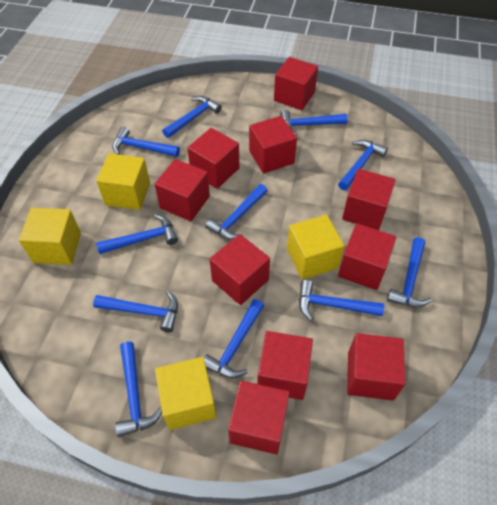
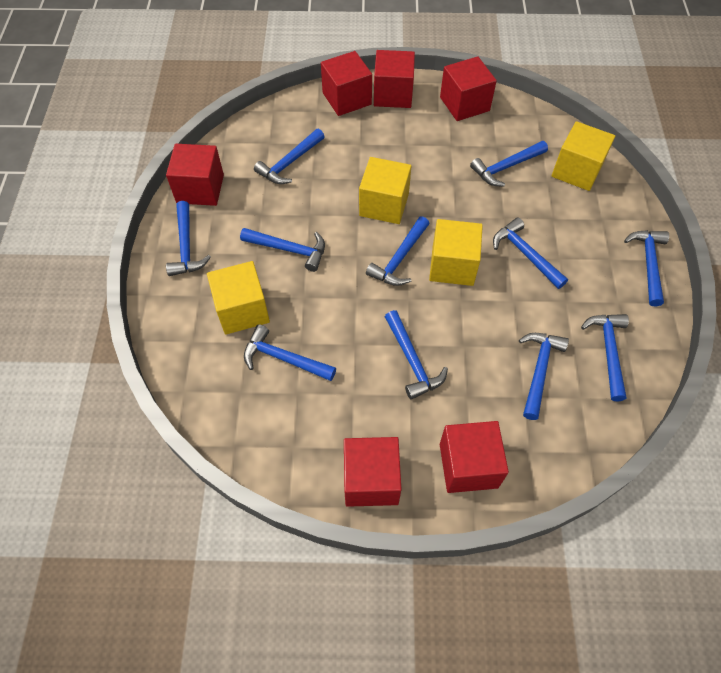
red cube: [155,159,210,221] [187,128,239,189] [210,234,270,305] [228,381,290,454] [249,116,297,174] [257,331,313,400] [274,57,318,110] [338,223,397,290] [342,169,396,230] [347,333,406,400] = 10 -> [166,144,224,206] [321,51,372,116] [344,437,401,507] [374,50,415,108] [440,56,497,121] [440,421,509,493] = 6

